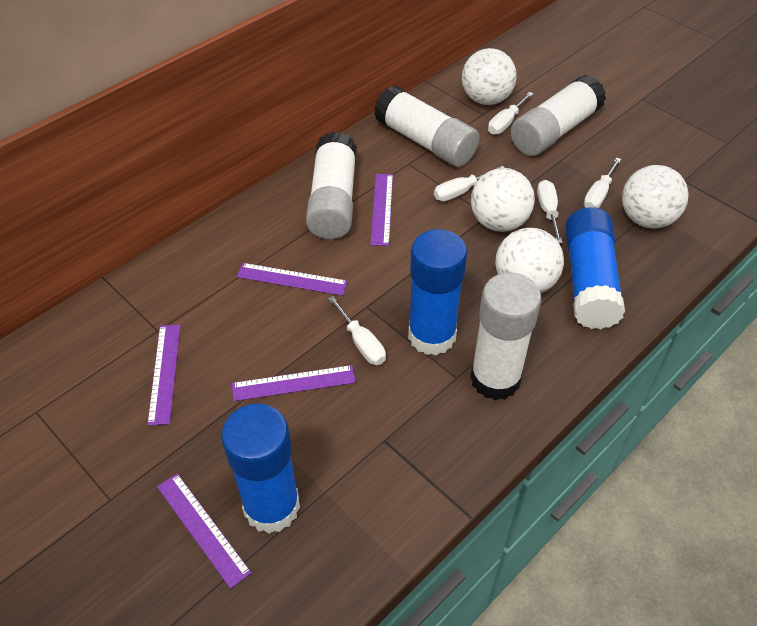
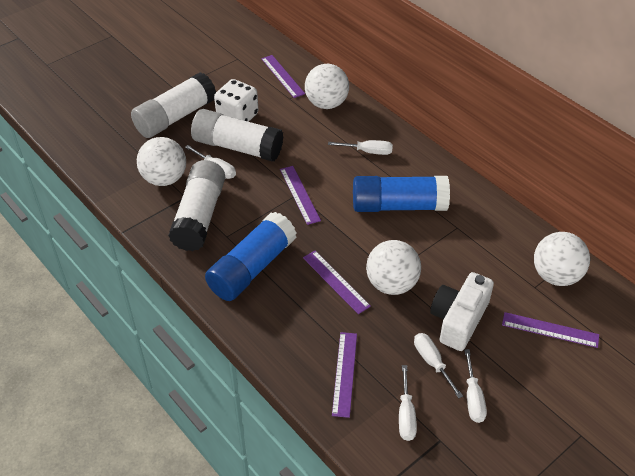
blue glue stick: [221,403,300,534] [408,229,467,355] [565,207,625,329] = 3 -> [205,212,296,301] [353,176,450,212] = 2
white camera: none = 0 -> [430,272,494,351] = 1
white dice: none = 0 -> [214,79,258,122] = 1
white glue stick: [306,132,357,239] [374,86,479,167] [470,272,541,401] [511,75,606,156] = 4 -> [131,72,216,138] [168,160,225,251] [191,109,283,161] = 3

